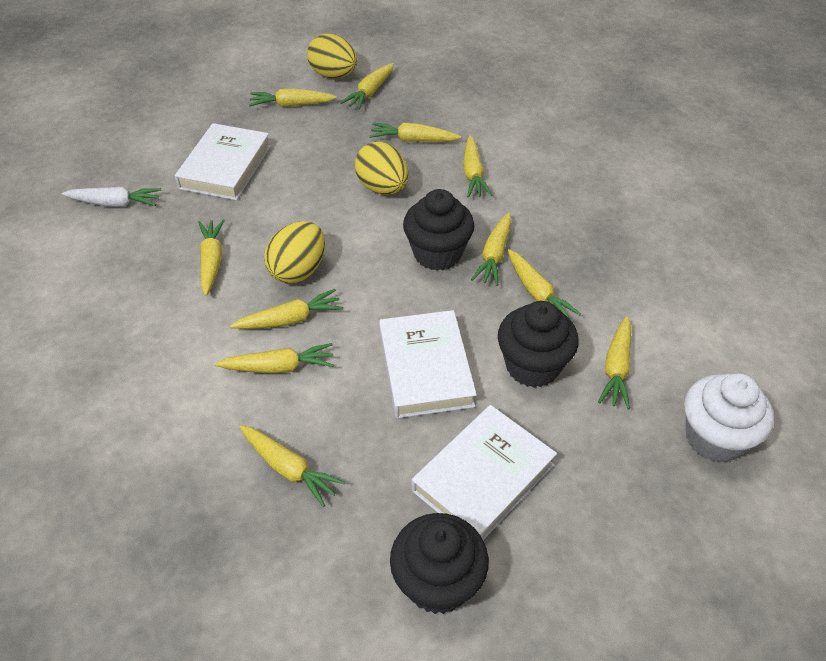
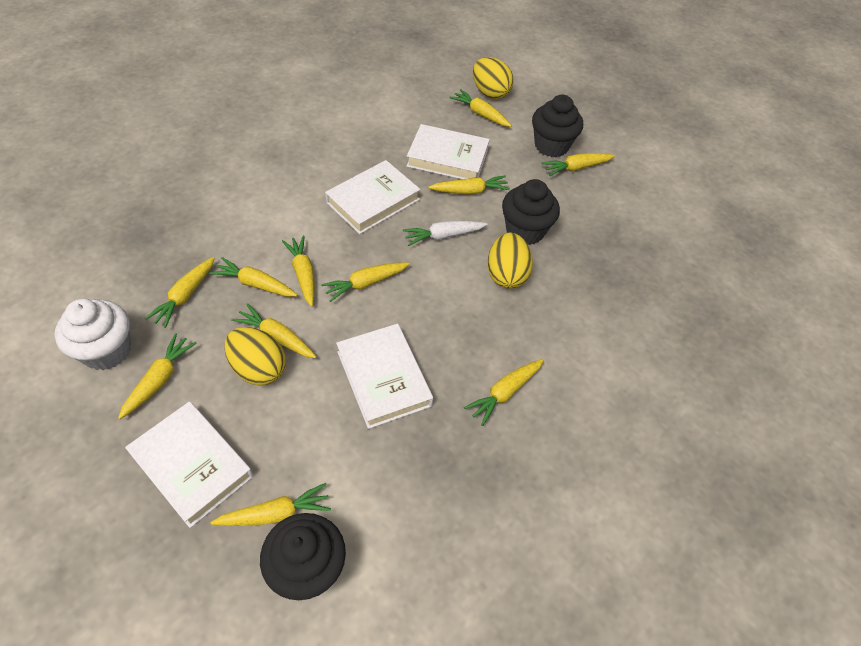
white book: [175,123,271,200] [379,310,477,418] [412,405,557,540] = 3 -> [125,401,253,528] [325,160,420,234] [336,324,433,429] [406,124,490,179] = 4

